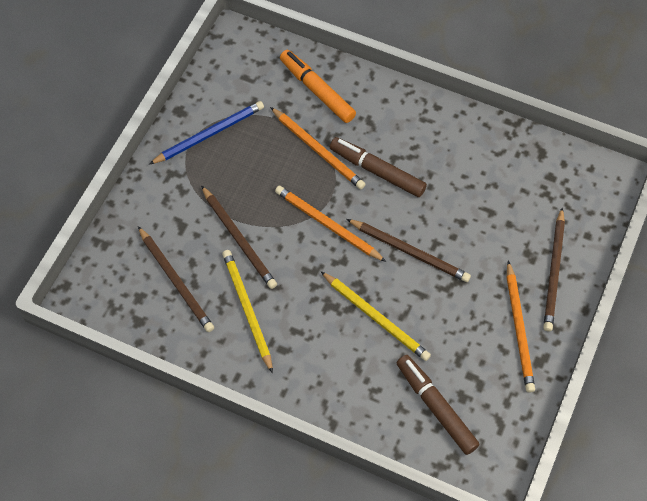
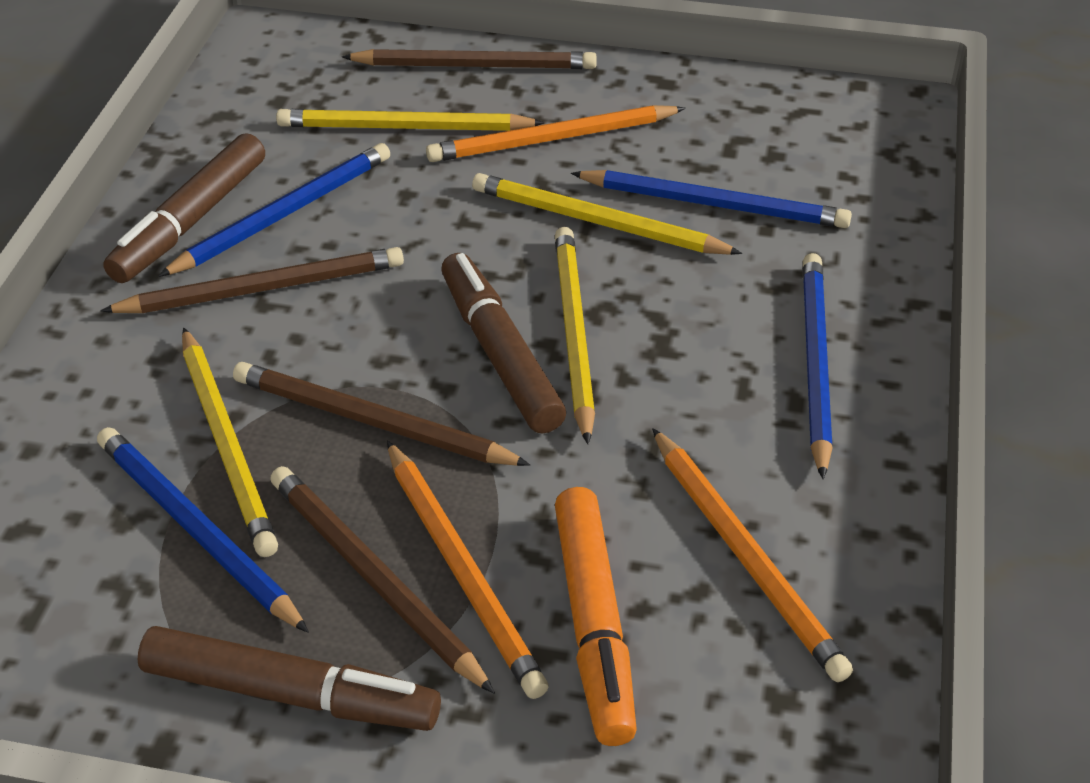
blue pencil: [149,101,264,164] = 1 -> [97,427,309,633] [158,143,390,277] [571,170,852,228] [802,253,832,479] = 4
brown marker: [330,137,427,197] [397,355,480,455] = 2 -> [103,133,265,283] [137,626,441,731] [441,253,566,434] = 3
yellow pencil: [222,250,273,373] [320,271,431,361] = 2 -> [182,328,278,557] [276,109,545,131] [472,173,742,255] [555,227,595,444] = 4

